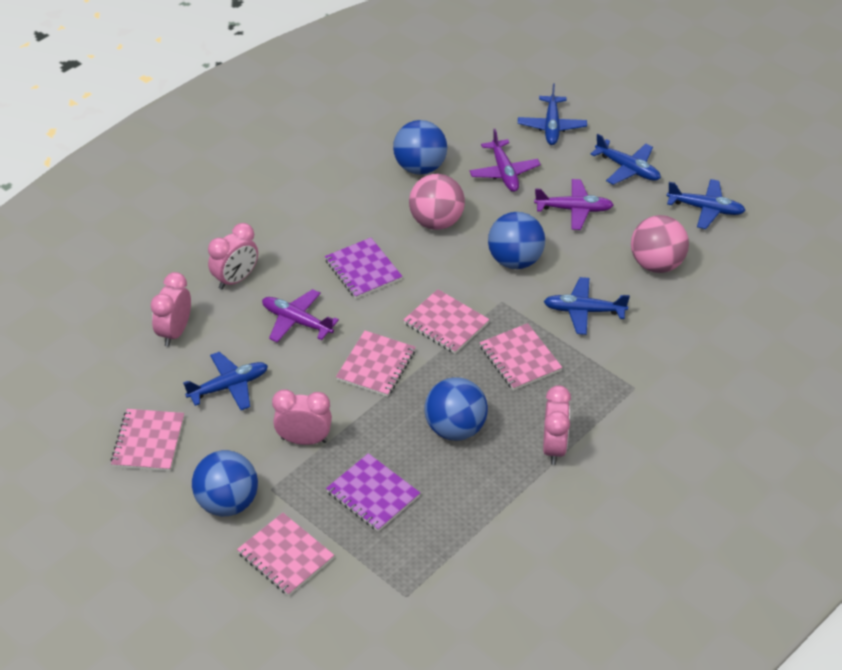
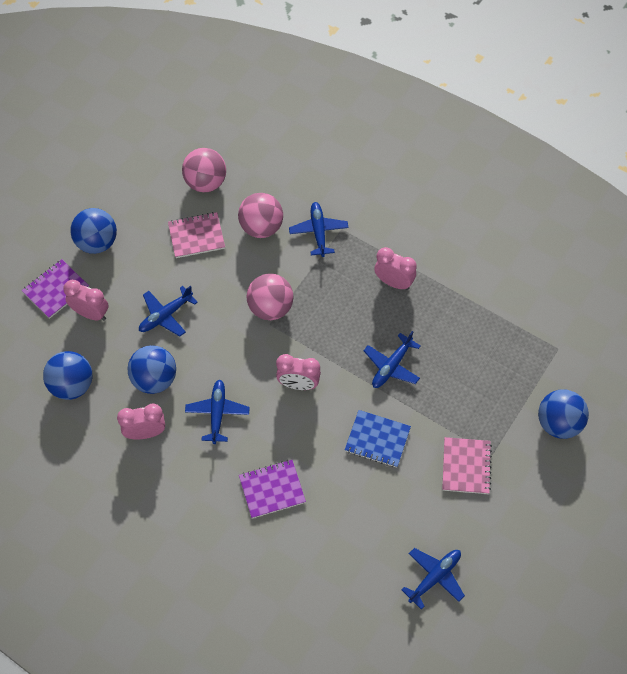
blue notebook: none = 0 -> [345,410,411,468] = 1
pink ball: [409,174,465,230] [631,215,689,273] = 2 -> [182,148,226,192] [238,193,283,238] [247,273,293,320] = 3
pink notebook: [111,409,184,471] [237,513,334,596] [336,331,416,397] [403,289,490,354] [480,323,562,390] = 5 -> [168,212,225,258] [442,437,492,494] = 2
purple plane: [262,289,339,343] [470,129,541,192] [534,179,613,230] = 3 -> none = 0

